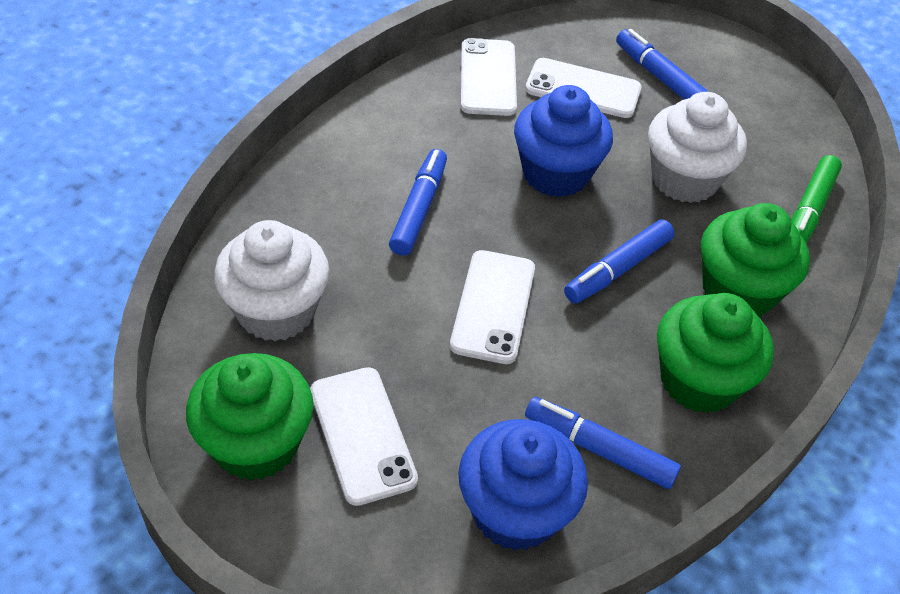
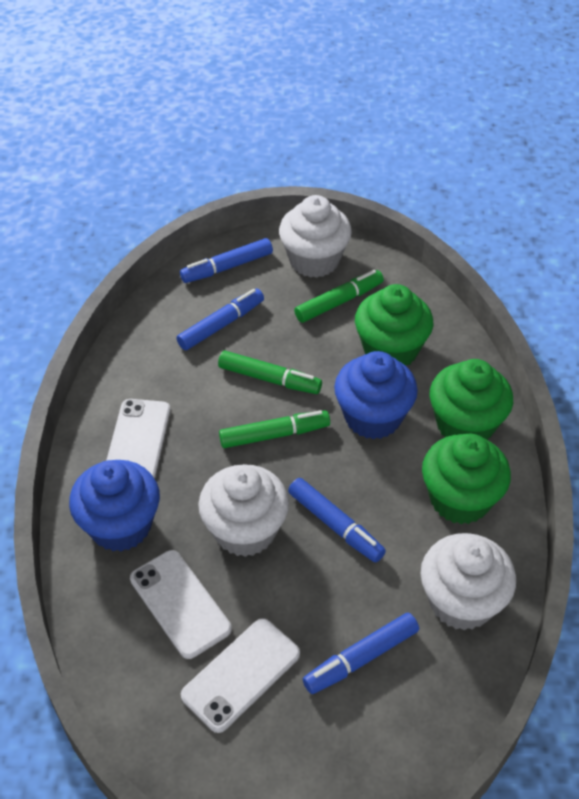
green marker: [791,155,842,243] = 1 -> [218,351,322,394] [219,410,330,448] [294,270,384,323] = 3
white cupcake: [214,220,329,341] [648,92,747,203] = 2 -> [198,464,289,557] [279,195,352,278] [420,533,516,631] = 3
white phone: [310,367,418,506] [450,250,535,364] [461,38,517,116] [525,58,641,118] = 4 -> [106,399,170,479] [130,550,232,659] [181,618,300,733] = 3

